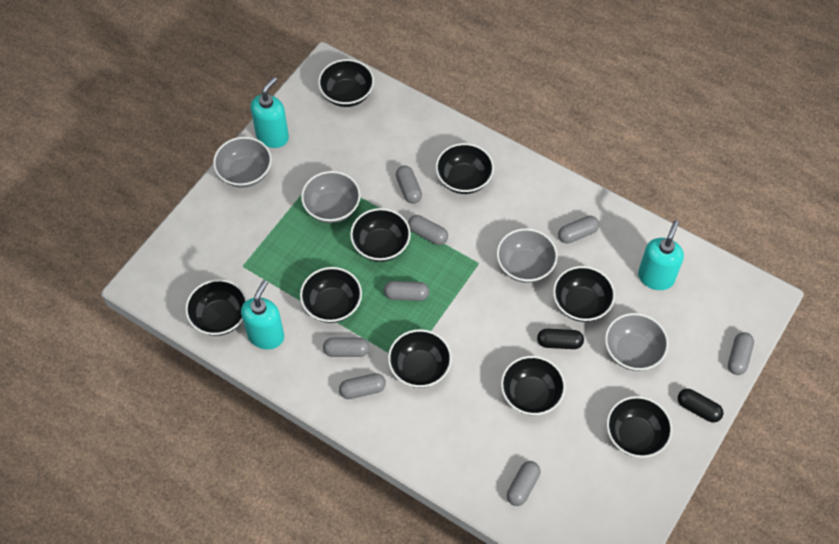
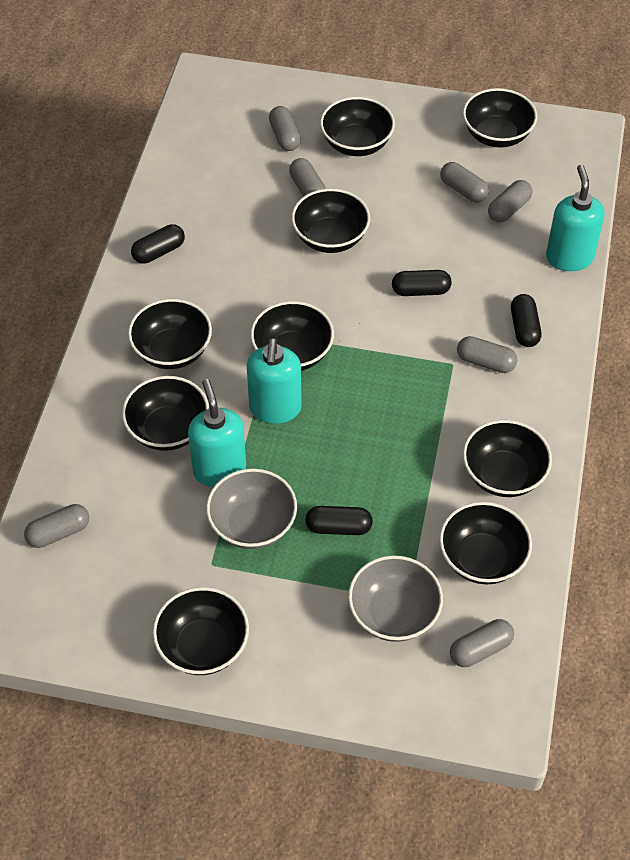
black capsule: [537,329,584,349] [678,389,723,423] = 2 -> [131,224,185,264] [305,506,373,535] [392,270,452,296] [511,294,541,347] = 4
grey bowl: [213,137,272,188] [301,171,361,223] [497,228,558,283] [605,313,669,371] = 4 -> [206,469,297,549] [348,555,443,642] = 2
grey capsule: [323,338,370,357] [339,373,386,399] [384,281,429,301] [396,165,422,204] [408,215,448,245] [507,461,540,506] [558,216,599,244] [728,332,754,375] = 8 -> [24,504,89,548] [269,106,301,151] [289,158,326,197] [440,162,489,203] [450,619,514,667] [457,336,517,373] [488,180,532,223] = 7

